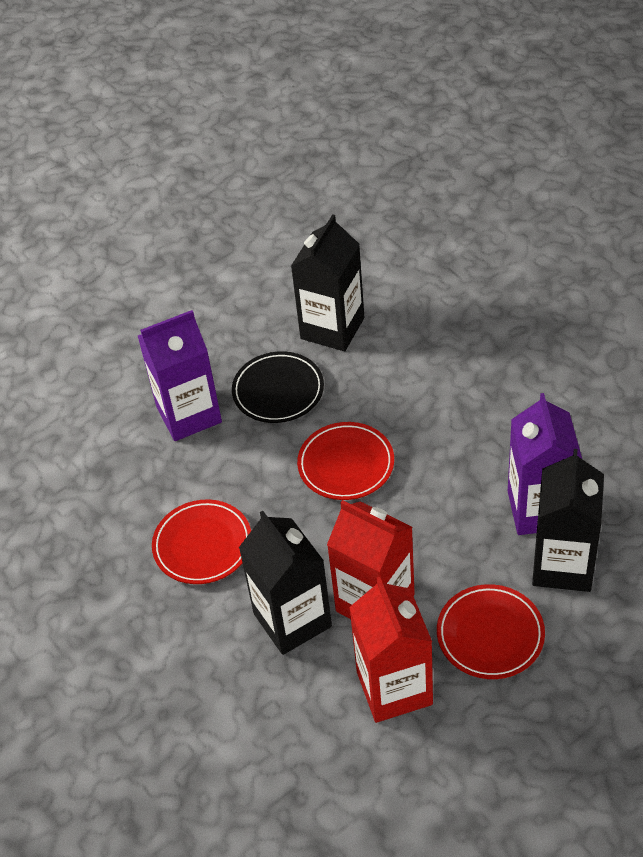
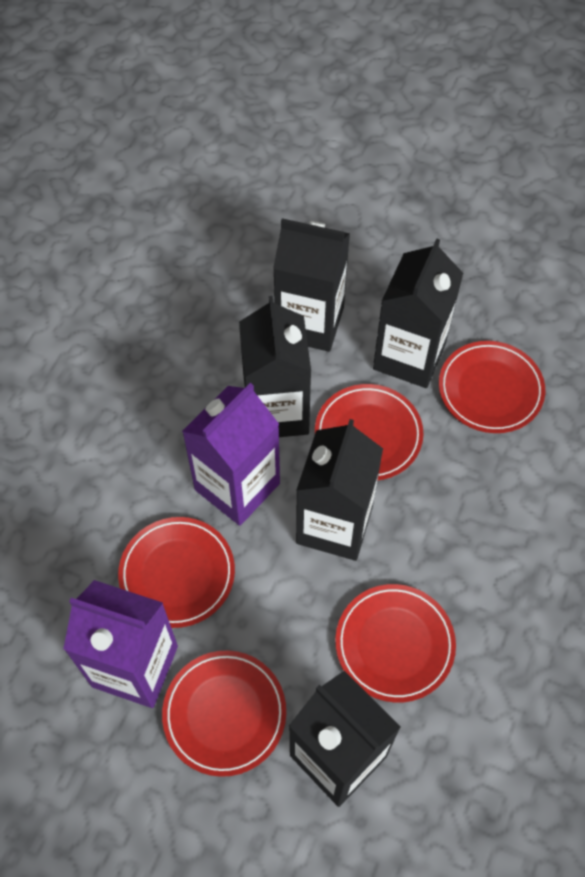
black carton: [239,511,332,655] [291,214,364,351] [532,449,604,592] = 3 -> [239,296,311,437] [273,218,350,352] [289,671,401,807] [296,419,383,561] [373,239,463,388] = 5
black plate: [232,351,324,423] = 1 -> none = 0
red carton: [327,500,415,619] [349,577,433,723] = 2 -> none = 0
red plate: [152,500,251,584] [297,422,394,500] [437,584,545,679] = 3 -> [118,517,235,628] [162,650,286,777] [315,384,424,480] [335,584,456,703] [439,341,545,433] = 5

